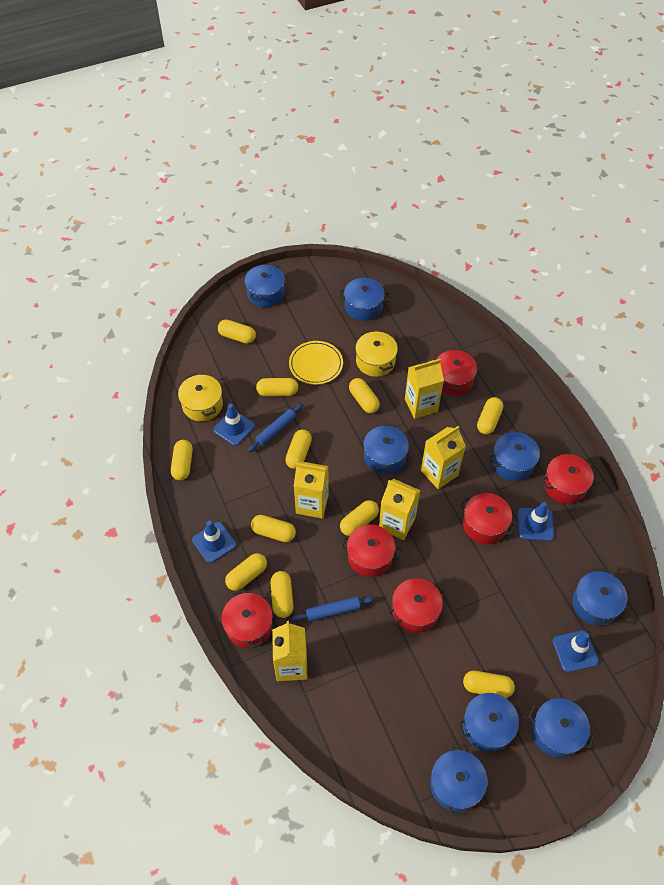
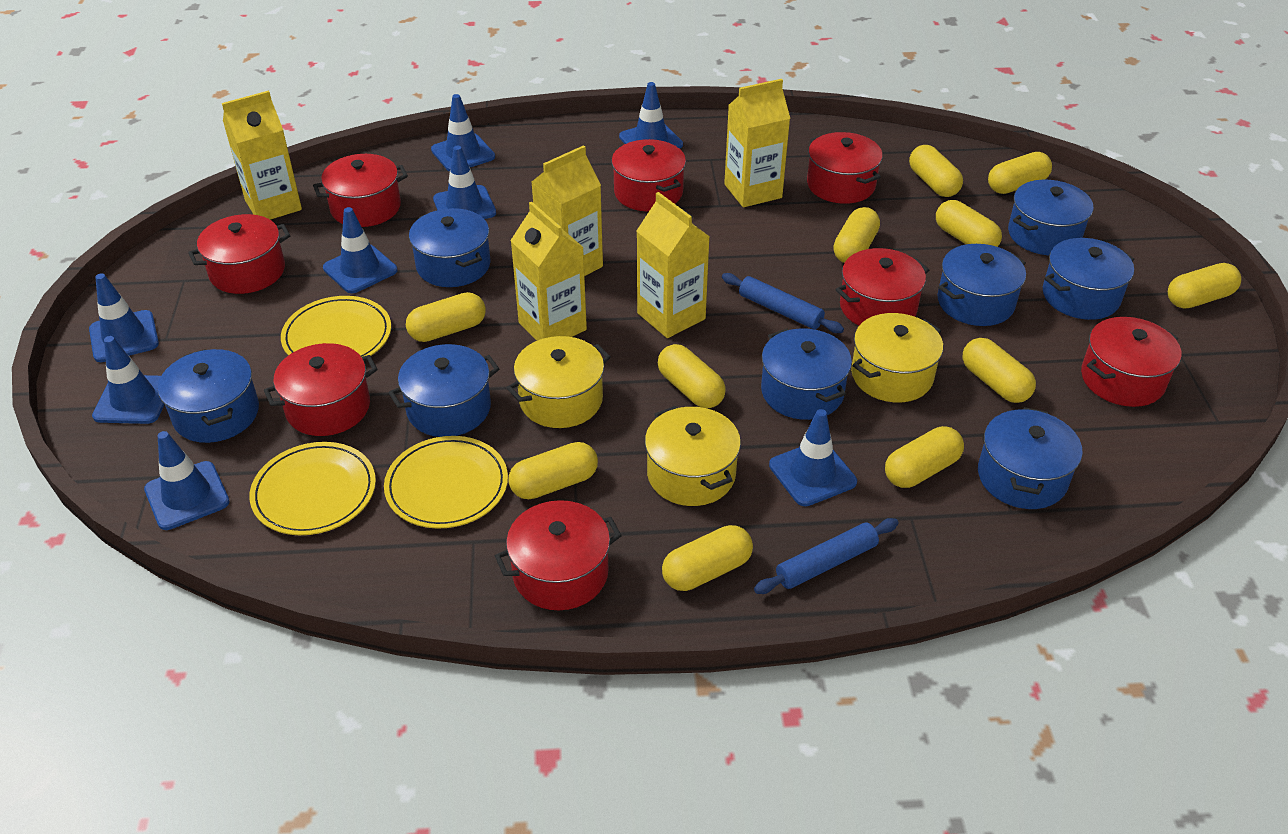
blue traffic cone: [192,521,236,563] [213,404,255,446] [518,502,554,541] [553,630,598,672] = 4 -> [89,273,159,362] [92,336,165,424] [144,431,230,530] [323,207,398,293] [431,94,495,172] [433,146,496,219] [619,82,683,149] [769,409,857,506] = 8
red pot: [222,589,272,649] [341,524,401,577] [388,578,446,633] [436,348,477,396] [460,493,516,544] [541,454,597,504] = 6 -> [188,214,290,294] [264,343,378,436] [313,154,408,227] [495,500,622,610] [612,139,686,211] [807,132,883,204] [836,248,929,326] [1081,317,1181,407] = 8
yellow plate: [289,341,343,385] = 1 -> [249,442,376,535] [281,296,391,357] [384,436,508,529] = 3
yellow pot: [178,373,223,421] [355,330,398,377] = 2 -> [507,336,611,428] [645,406,741,506] [851,313,943,402] = 3

